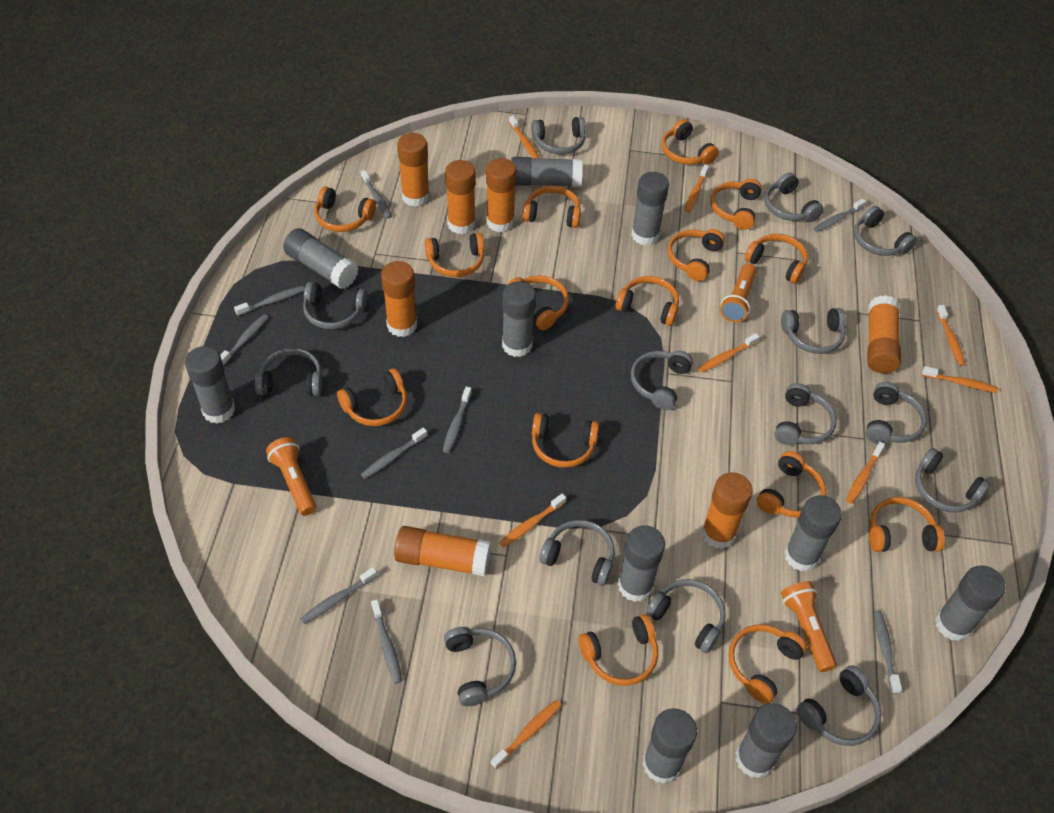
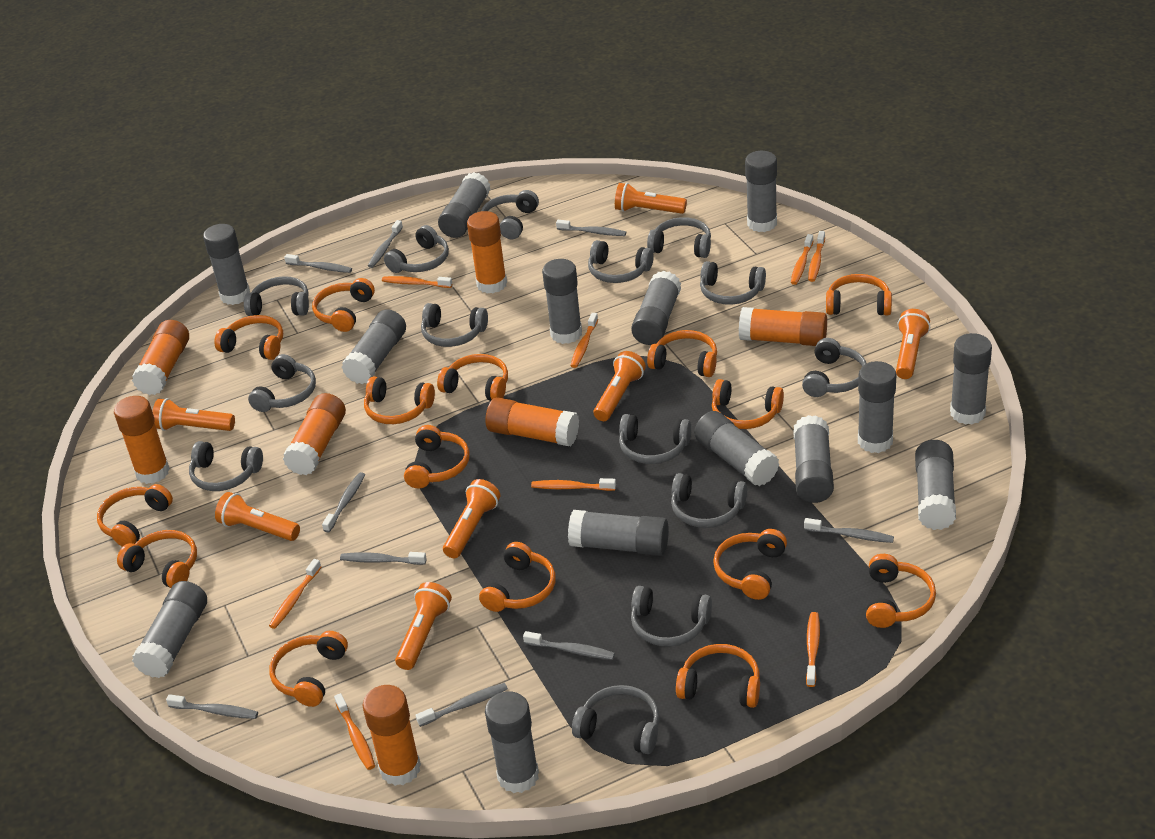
grey glue stick: [185,346,235,424] [283,228,358,289] [502,281,536,357] [511,157,583,187] [618,525,665,602] [631,172,669,246] [643,708,697,784] [736,703,797,779] [784,495,842,571] [935,565,1005,641] = 10 -> [132,581,207,678] [203,224,250,305] [342,309,406,384] [438,172,491,238] [485,691,539,793] [542,259,582,344] [568,510,669,556] [631,271,681,345] [694,411,779,486] [745,151,777,232] [793,415,834,503] [858,361,897,453] [915,440,956,530] [950,333,992,425] = 14
orange flashlight: [266,437,317,516] [720,263,757,322] [781,581,837,672] = 3 -> [152,398,235,431] [215,492,300,541] [395,582,452,670] [443,479,500,558] [594,351,646,421] [615,183,687,214] [896,309,930,379] = 7

